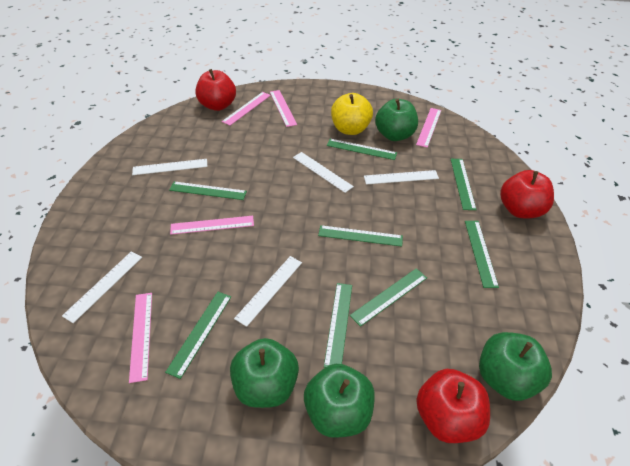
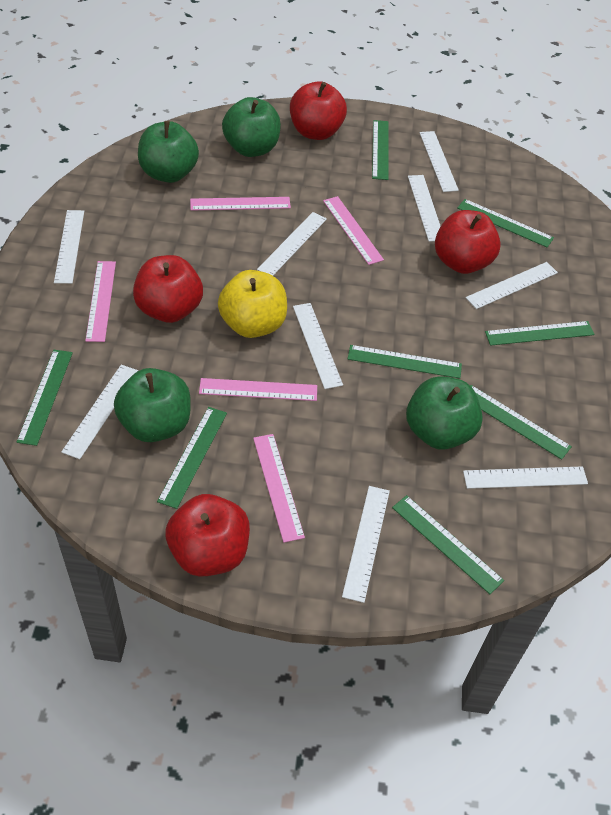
red apple: [195,69,236,111] [416,369,490,443] [500,170,554,218] = 3 -> [133,255,203,323] [166,494,250,577] [290,81,347,140] [435,210,501,274] = 4
white ruler: [62,251,142,323] [132,159,207,175] [234,256,302,327] [293,152,354,193] [364,170,439,185] = 5 -> [54,210,84,284] [61,365,138,459] [257,212,327,276] [293,303,343,389] [342,486,390,603] [408,175,441,242] [420,131,459,192] [463,466,588,489] [466,262,558,309] = 9

